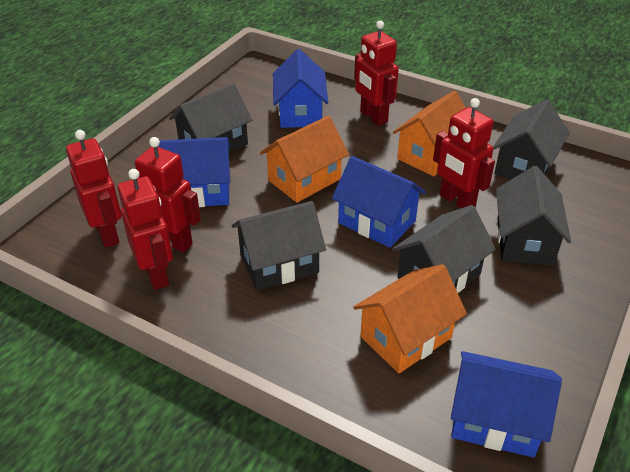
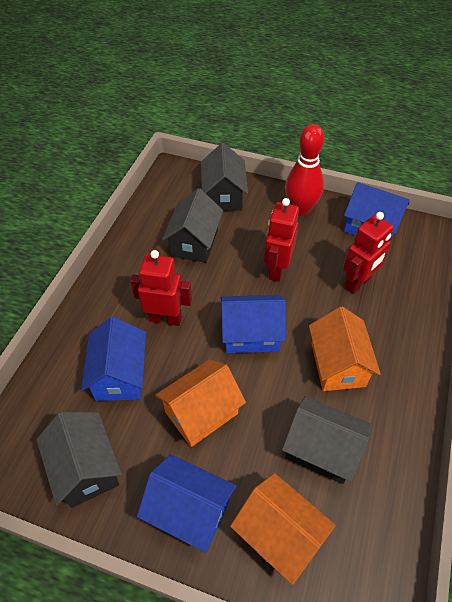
black house: [169,83,252,153] [232,201,326,291] [392,205,496,293] [493,99,570,180] [496,166,571,266] = 5 -> [36,412,122,508] [162,188,223,263] [201,143,248,211] [282,396,371,484] = 4
red bowling pin: none = 0 -> [285,124,325,216] = 1
red robot: [66,130,122,248] [118,169,173,290] [135,137,201,252] [354,21,399,126] [433,98,495,208] = 5 -> [130,250,192,326] [264,198,299,282] [343,212,394,294] = 3

